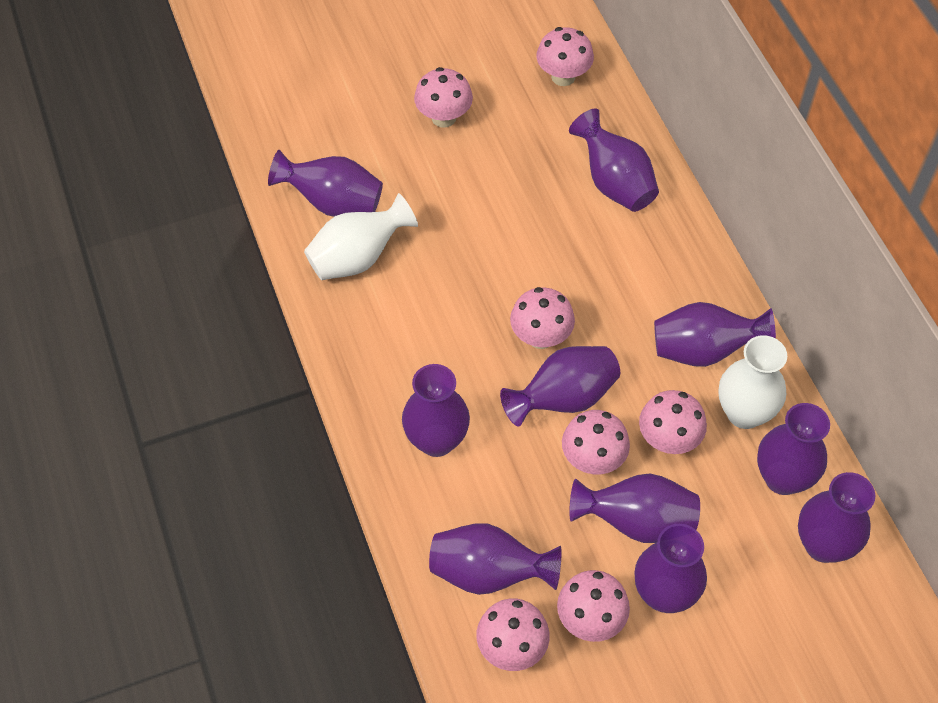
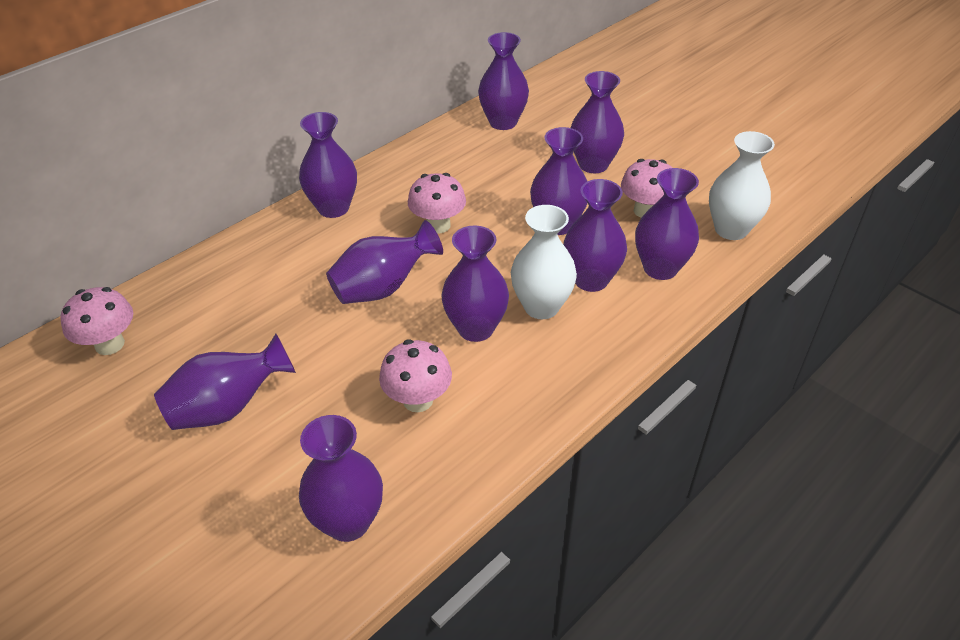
pink mushroom: [414,67,473,128] [476,598,550,671] [510,287,575,349] [537,27,594,86] [557,570,630,642] [562,410,630,474] [639,390,707,454] = 7 -> [60,287,133,355] [379,339,452,412] [408,173,466,234] [621,159,672,218] = 4

